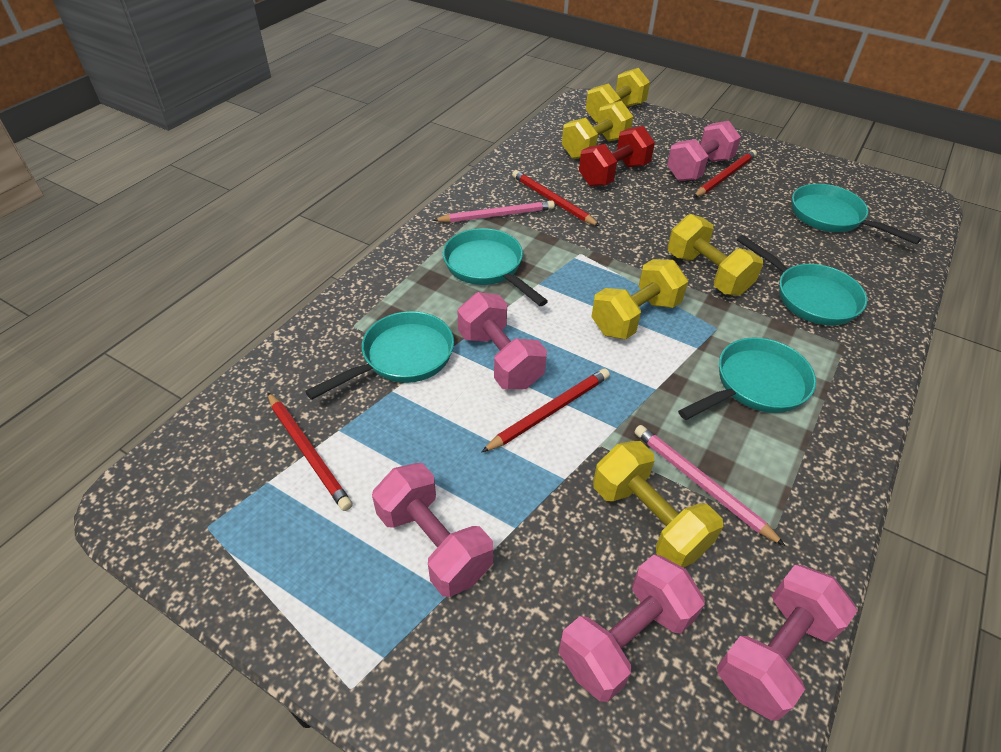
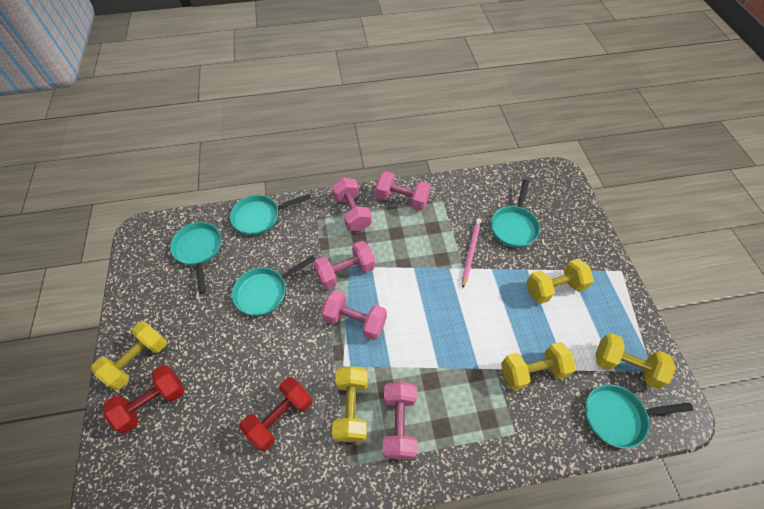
pink pencil: [433,201,555,223] [634,425,785,546] = 2 -> [462,218,481,288] = 1
red dumbbell: [579,126,655,186] = 1 -> [103,365,184,433] [239,377,312,451] = 2
red pencil: [267,392,352,511] [482,369,610,452] [512,170,600,226] [693,150,757,198] = 4 -> none = 0

